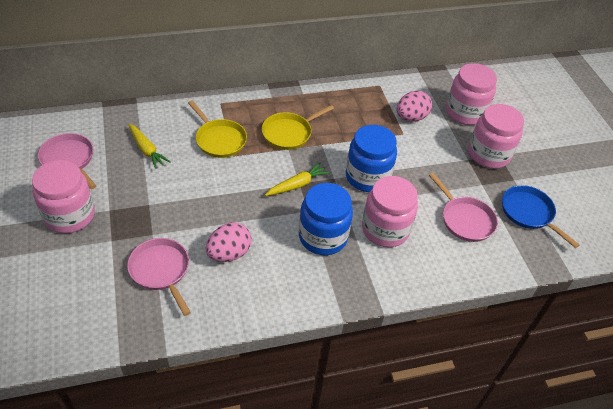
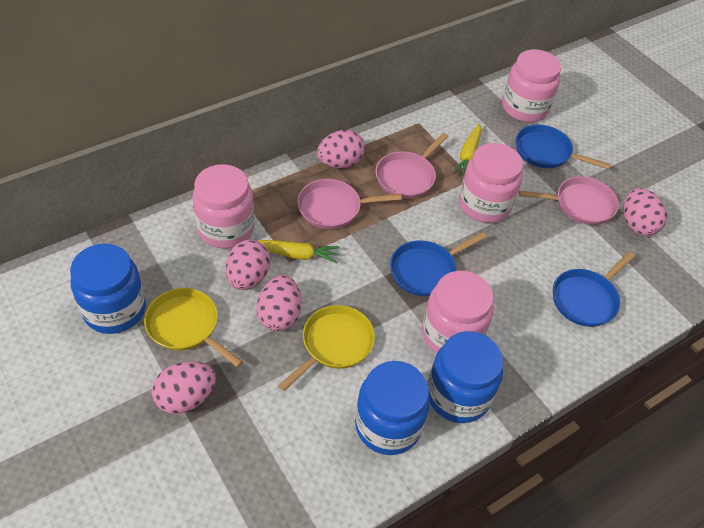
blue jar: [299,183,353,255] [346,125,397,192] = 2 -> [70,244,146,334] [355,361,430,455] [428,331,503,423] = 3
blue pan: [502,185,579,248] = 1 -> [390,232,486,296] [515,124,610,169] [553,252,635,327] = 3
pink egg: [206,222,252,262] [396,91,432,122] = 2 -> [152,361,216,414] [225,240,271,290] [256,275,301,331] [317,130,365,168] [624,188,667,236] = 5

